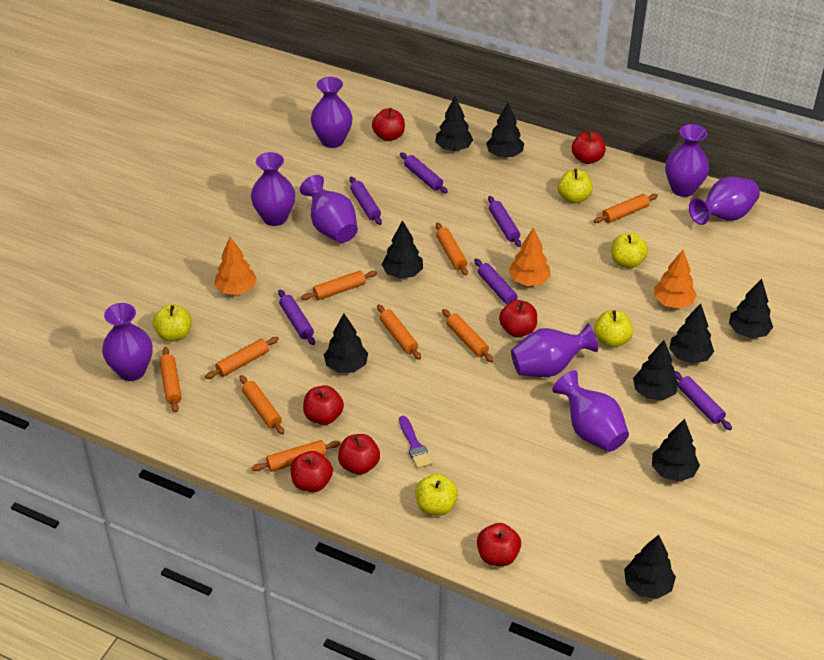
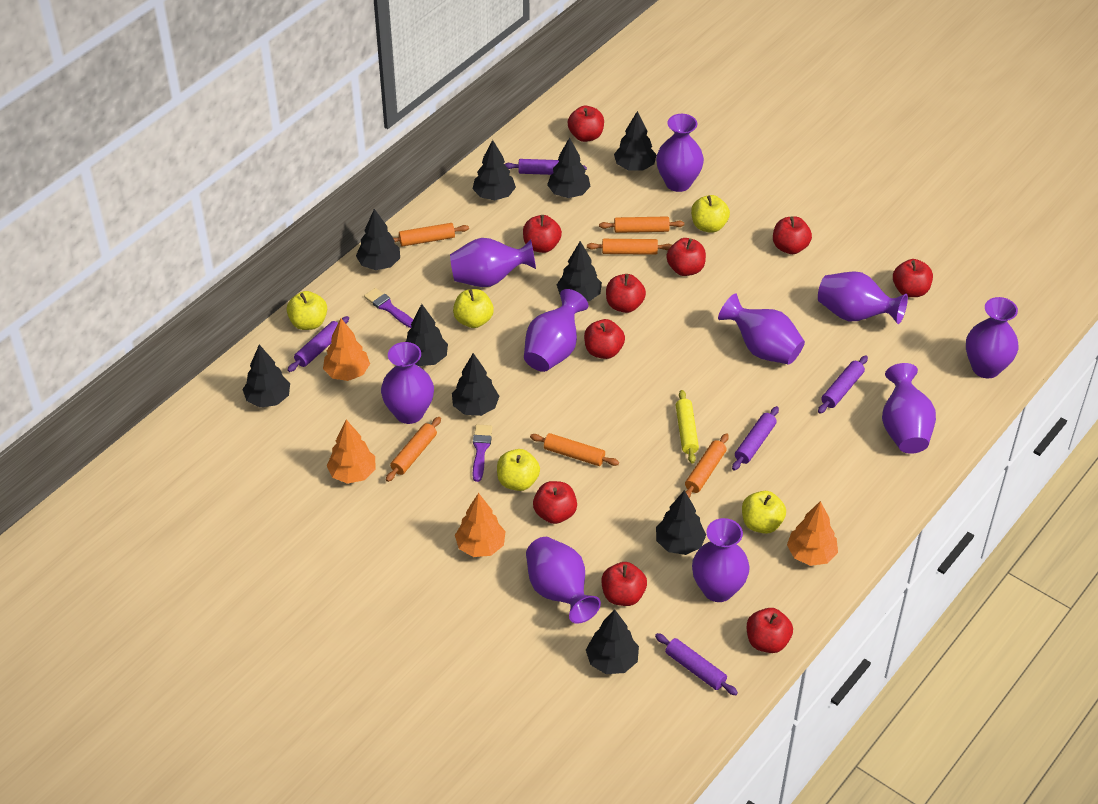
black tree: [324,313,368,373] [382,220,423,279] [435,96,473,151] [486,103,524,158] [624,535,676,599] [633,340,679,400] [652,419,700,482] [669,303,714,364] [729,279,773,339] = 9 -> [242,345,290,408] [356,209,400,270] [406,304,448,366] [452,353,499,416] [473,140,516,200] [547,137,591,198] [557,241,602,302] [586,609,639,674] [614,111,657,171] [656,490,706,555] = 10
orange rolling pin: [159,347,182,413] [205,337,279,379] [239,375,284,435] [252,440,341,472] [301,271,377,300] [377,304,421,360] [436,223,468,276] [442,309,494,362] [594,194,658,223] = 9 -> [386,417,441,482] [393,223,469,247] [530,433,619,466] [587,239,672,255] [599,216,685,233] [685,433,729,498] = 6
orange tree: [215,237,257,295] [508,227,551,286] [654,250,697,309] = 3 -> [323,319,370,381] [327,420,376,484] [455,493,506,557] [787,501,838,566] = 4
purple brush: [399,416,432,469] = 1 -> [364,288,413,328] [473,424,492,482] = 2
purple rolling pin: [278,290,315,345] [350,177,382,225] [400,153,448,193] [474,259,518,305] [488,196,521,247] [675,371,732,430] = 6 -> [287,316,349,372] [504,159,587,175] [655,633,738,695] [732,406,779,471] [818,356,868,414] = 5
purple vase: [102,303,153,381] [251,152,295,226] [300,175,358,243] [311,77,353,148] [511,323,598,377] [552,370,629,452] [665,124,709,197] [689,177,760,225] = 8 -> [381,342,434,424] [450,238,536,287] [524,289,588,372] [526,537,601,624] [656,114,704,192] [692,518,750,602] [718,293,805,365] [818,271,908,324] [882,363,936,454] [966,297,1018,378] = 10
red apple: [291,451,333,492] [303,385,344,425] [338,434,380,475] [372,108,405,141] [477,523,521,566] [499,300,537,337] [572,130,606,164] = 7 -> [523,215,562,253] [533,481,577,524] [568,106,604,142] [584,319,625,359] [601,562,647,606] [606,274,646,313] [666,238,706,276] [747,608,793,653] [773,216,812,254] [893,259,933,297] = 10
yellow rolling pin: none = 0 -> [676,390,699,464] = 1

